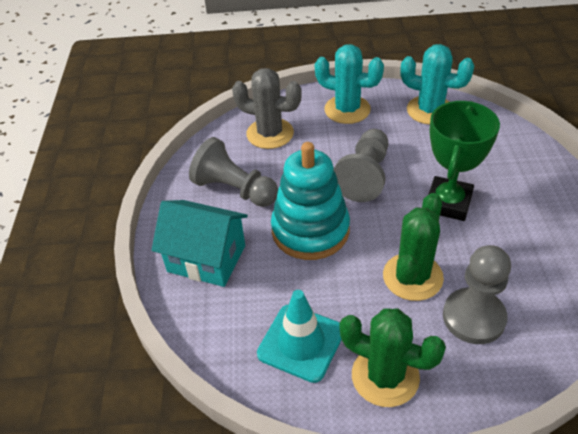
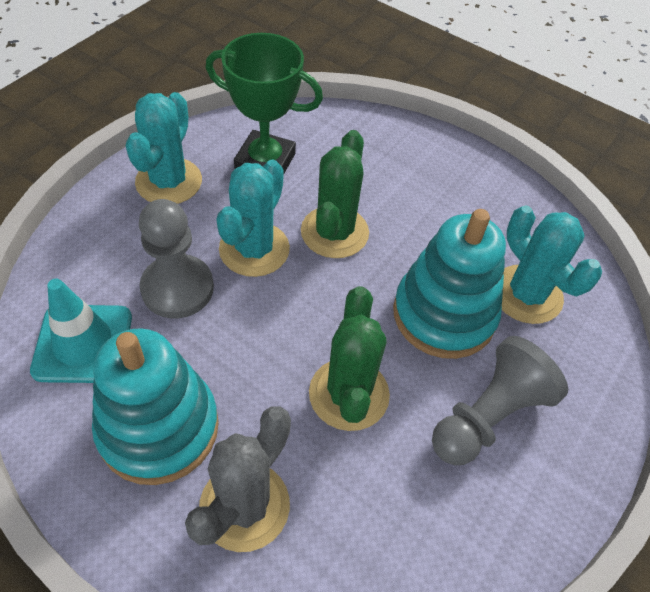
grey pawn: [189,137,278,207] [334,129,388,202] [443,245,511,344] = 3 -> [139,199,214,318] [432,336,568,465] = 2
turquoise cactus: [315,44,384,124] [400,44,475,125] = 2 -> [126,92,202,204] [216,160,290,277] [502,206,602,324] = 3
turquoise house: [152,200,248,287] = 1 -> none = 0
turquoise stacking toy: [271,142,350,260] = 1 -> [92,328,219,485] [393,209,506,359] = 2

